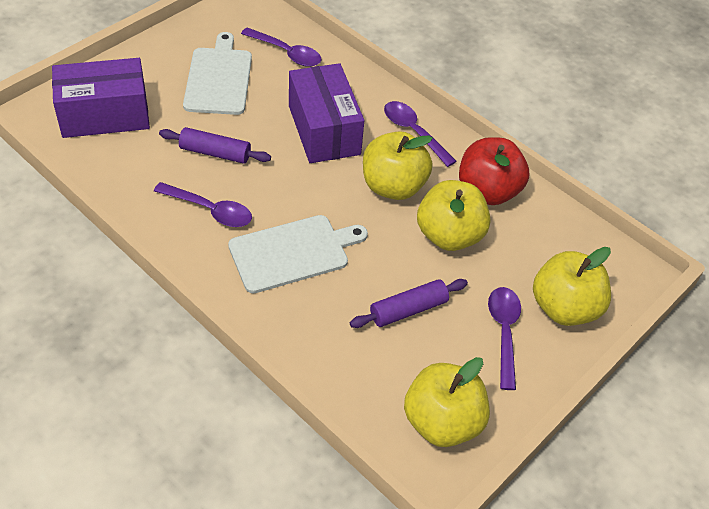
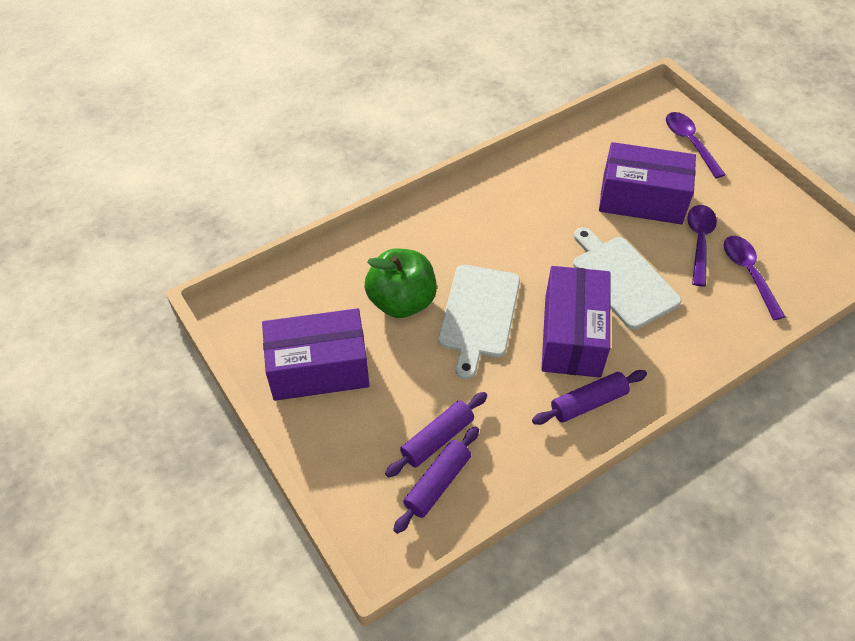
green apple: none = 0 -> [365,248,437,318] = 1
purple box: [52,58,150,138] [289,63,364,163] = 2 -> [262,308,369,401] [541,266,610,377] [599,142,696,224] = 3
purple rolling pin: [159,127,271,164] [350,279,468,328] = 2 -> [385,392,487,478] [393,426,479,534] [532,370,647,425] = 3
purple spoon: [154,182,252,227] [241,27,321,67] [384,101,457,167] [488,287,521,390] = 4 -> [666,112,726,179] [687,205,717,287] [724,236,785,320] = 3
red apple: [459,137,529,205] = 1 -> none = 0
yellow apple: [363,131,433,200] [404,357,490,447] [417,180,490,251] [533,247,611,326] = 4 -> none = 0

